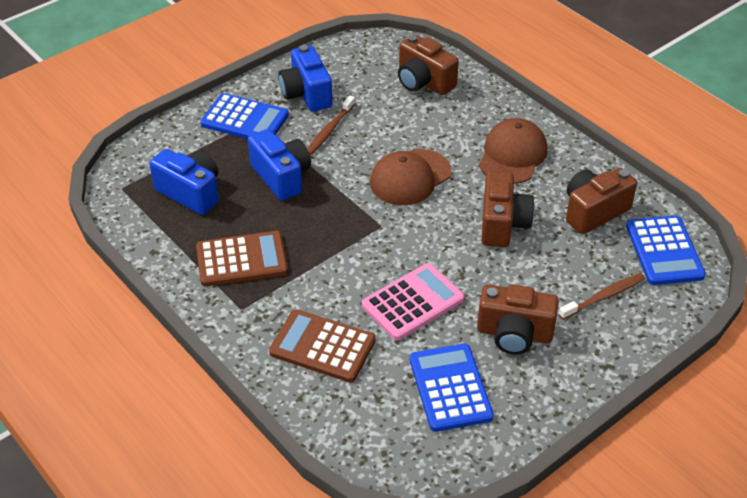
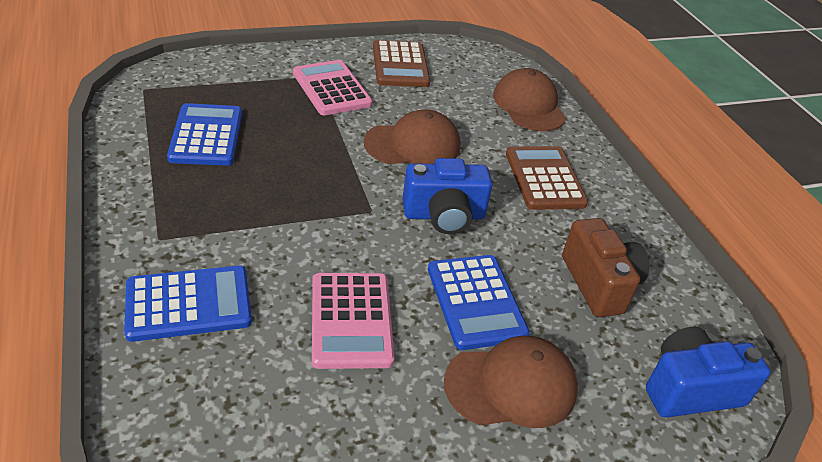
blue camera: [149,149,219,215] [248,129,311,201] [278,45,332,111] = 3 -> [402,158,493,234] [646,327,770,418] = 2
brown camera: [398,34,459,95] [477,284,559,355] [481,171,534,247] [566,168,637,234] = 4 -> [562,218,649,317] = 1
brown cap: [370,149,452,205] [479,118,548,184] = 2 -> [364,109,461,164] [444,336,578,428] [493,68,566,131] = 3
brown toothbrush: [307,96,355,155] [559,273,645,320] = 2 -> none = 0
pink calculator: [362,263,465,340] = 1 -> [293,60,373,115] [312,273,395,369] = 2

